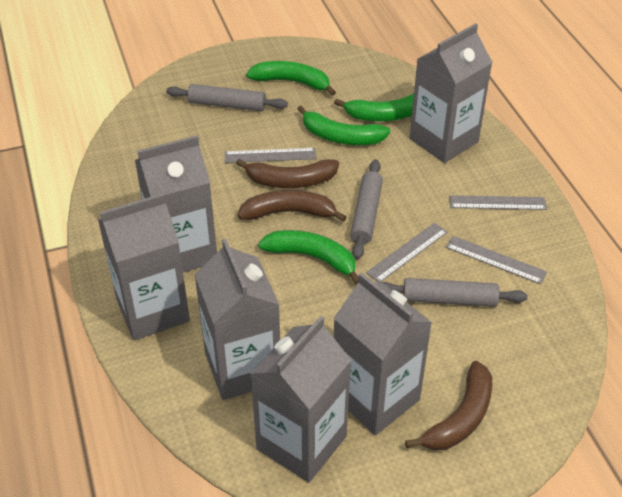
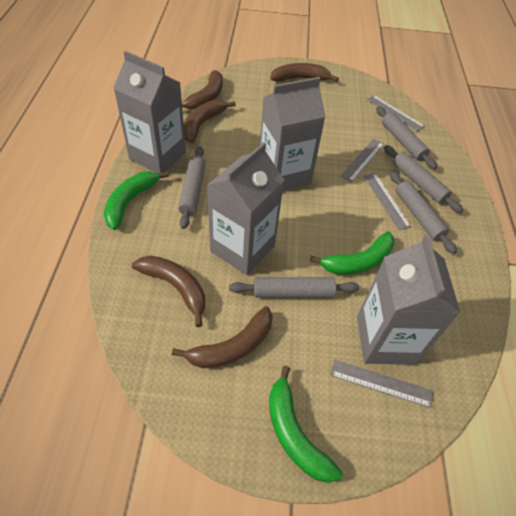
brown banana: [236,159,339,188] [238,190,347,222] [405,361,492,450] = 3 -> [132,256,205,327] [172,306,273,368] [182,70,223,110] [184,100,236,143] [270,63,339,82] = 5
green banana: [246,61,336,96] [258,230,359,285] [298,105,390,145] [334,93,414,121] = 4 -> [104,171,169,230] [269,365,343,483] [310,231,395,275] = 3
grey carton: [98,193,190,340] [135,135,217,272] [194,238,280,400] [250,316,351,483] [334,273,432,435] [410,23,493,163] = 6 -> [113,51,186,174] [207,142,285,275] [260,77,326,191] [357,235,460,365] = 4
grey rolling pin: [166,84,288,111] [350,159,383,259] [381,278,527,307] = 3 -> [178,146,206,229] [229,277,359,298] [376,106,437,169] [384,145,463,213] [390,171,457,254] = 5

